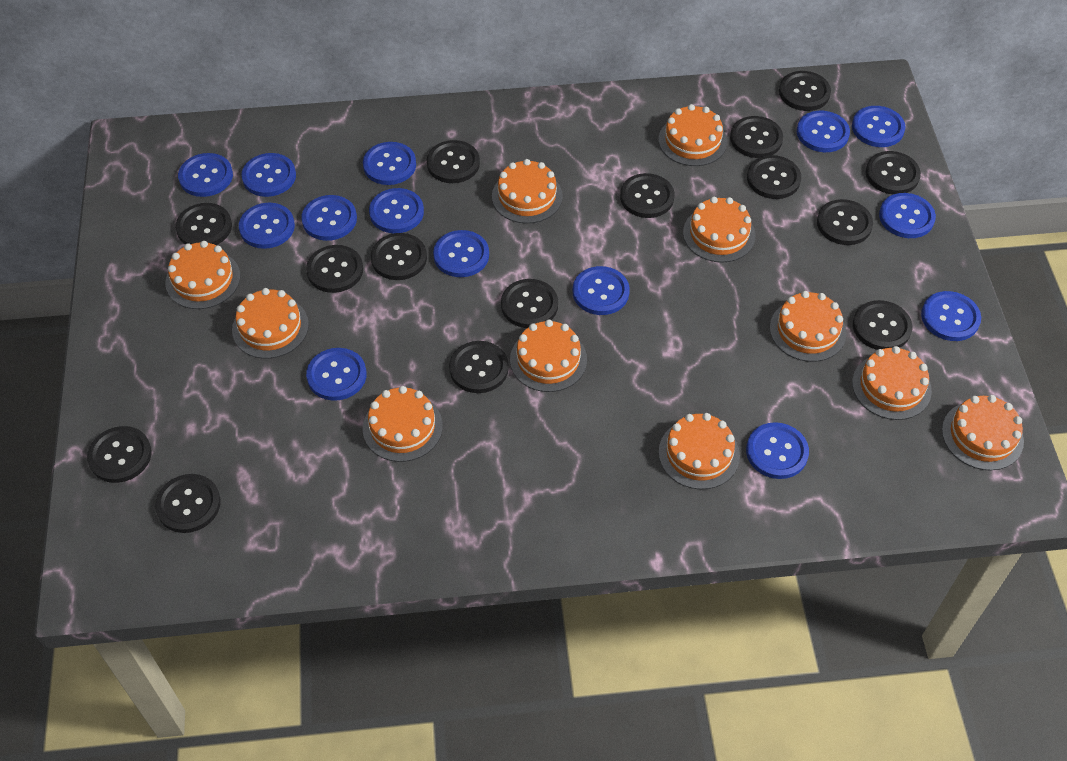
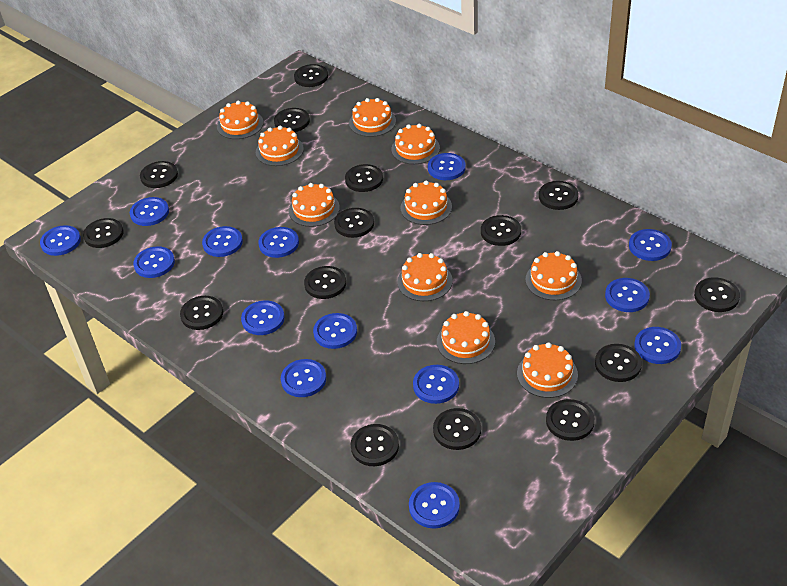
orange cake: [165,241,240,309] [232,288,309,359] [363,386,443,462] [492,159,563,224] [510,319,587,392] [659,104,727,166] [659,413,740,489] [683,197,756,263] [770,291,847,362] [852,346,932,420] [942,395,1024,471] = 11 -> [217,101,263,139] [256,126,304,166] [289,183,340,227] [349,98,396,137] [391,124,440,164] [397,253,453,301] [400,181,452,225] [437,311,495,364] [517,342,578,398] [526,251,582,300] = 10

